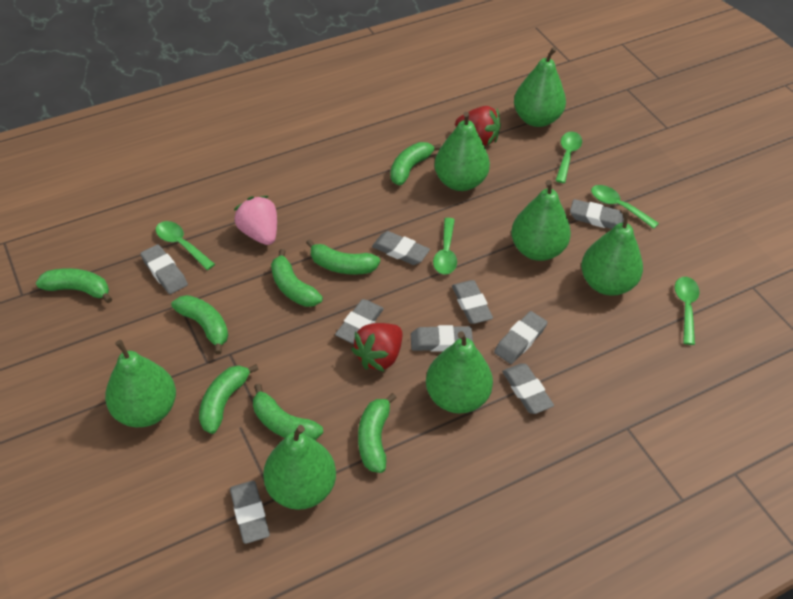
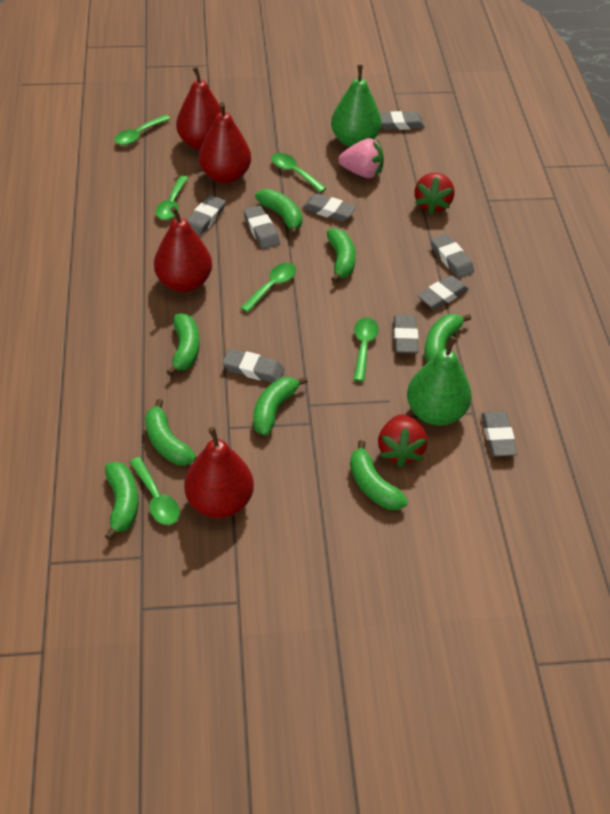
green pear: [105,340,176,427] [263,425,336,510] [426,331,493,414] [434,112,490,191] [511,180,571,261] [514,47,566,127] [581,210,643,296] = 7 -> [331,65,381,147] [407,336,472,426] = 2
green spoon: [156,221,215,270] [433,218,457,275] [555,132,582,183] [591,185,659,229] [675,277,699,345] = 5 -> [114,115,171,145] [130,457,180,525] [156,176,188,220] [240,263,296,313] [272,153,326,193] [353,317,379,382] = 6
red pear: none = 0 -> [154,207,212,292] [176,67,221,150] [184,427,254,518] [199,102,251,184] = 4

